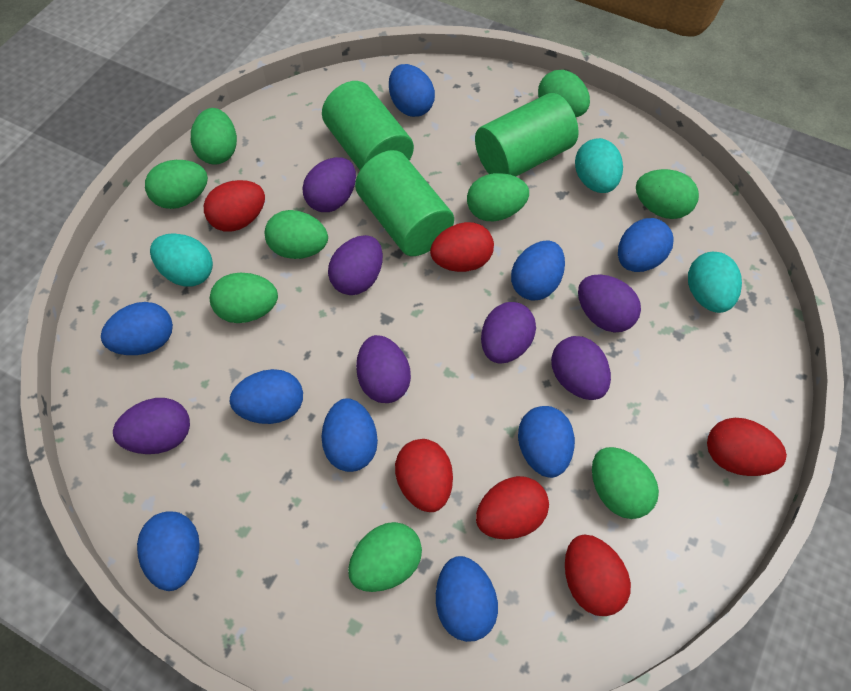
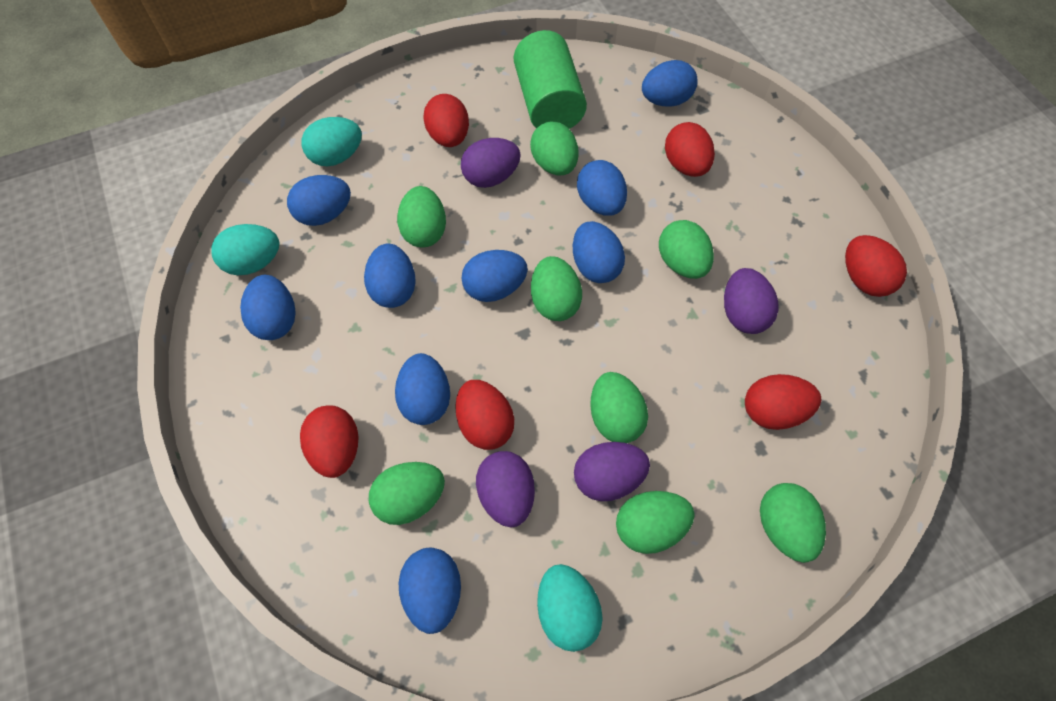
green cylinder: [322,81,414,170] [355,150,454,256] [475,93,579,177] = 3 -> [514,30,587,129] = 1
green egg: [145,160,208,209] [191,108,237,165] [210,273,278,323] [265,210,328,259] [348,522,422,592] [467,173,529,221] [538,70,590,117] [592,447,659,519] [636,169,699,219] = 9 -> [369,462,445,525] [397,186,446,247] [530,121,579,176] [531,256,582,321] [590,372,648,443] [616,491,695,554] [659,220,714,279] [760,483,826,563] = 8
purple egg: [113,398,190,454] [303,157,356,212] [328,235,383,295] [356,335,411,403] [481,302,536,364] [551,336,611,400] [578,274,641,332] = 7 -> [461,138,521,188] [476,451,535,527] [574,442,650,501] [724,268,778,334] = 4

